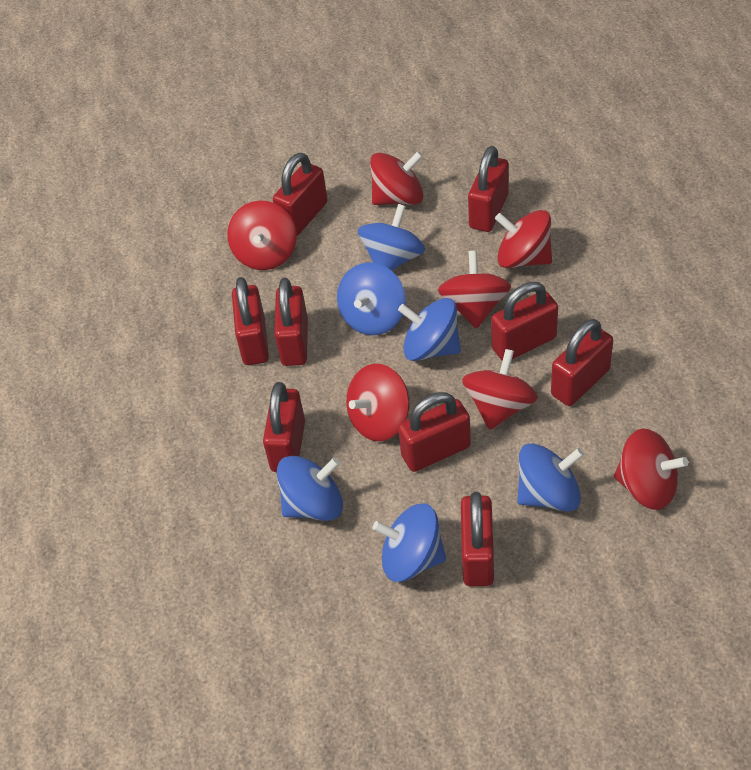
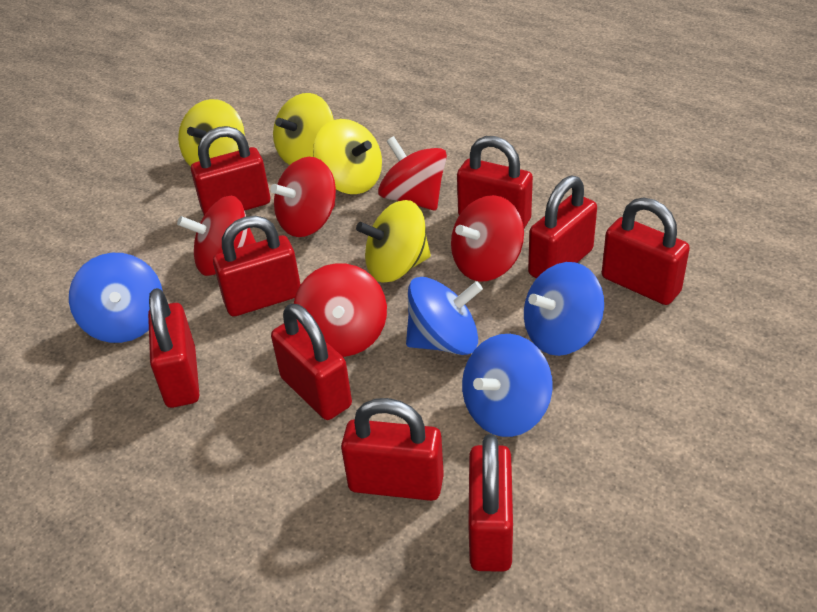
blue spinning top: [277,456,343,521] [337,263,406,335] [358,204,425,271] [372,503,446,582] [398,298,461,361] [517,443,584,512] = 6 -> [69,253,162,343] [406,277,483,355] [462,334,553,437] [524,262,604,356] = 4
red spinning top: [227,200,297,270] [346,364,409,441] [370,151,423,205] [438,251,511,329] [462,349,538,430] [495,210,552,268] [614,428,688,510] = 7 -> [177,196,256,276] [271,157,336,237] [294,263,387,357] [378,136,447,210] [451,195,524,281] = 5
yellow spinning top: none = 0 -> [178,99,245,166] [273,93,334,165] [313,119,382,194] [356,200,431,283] = 4

